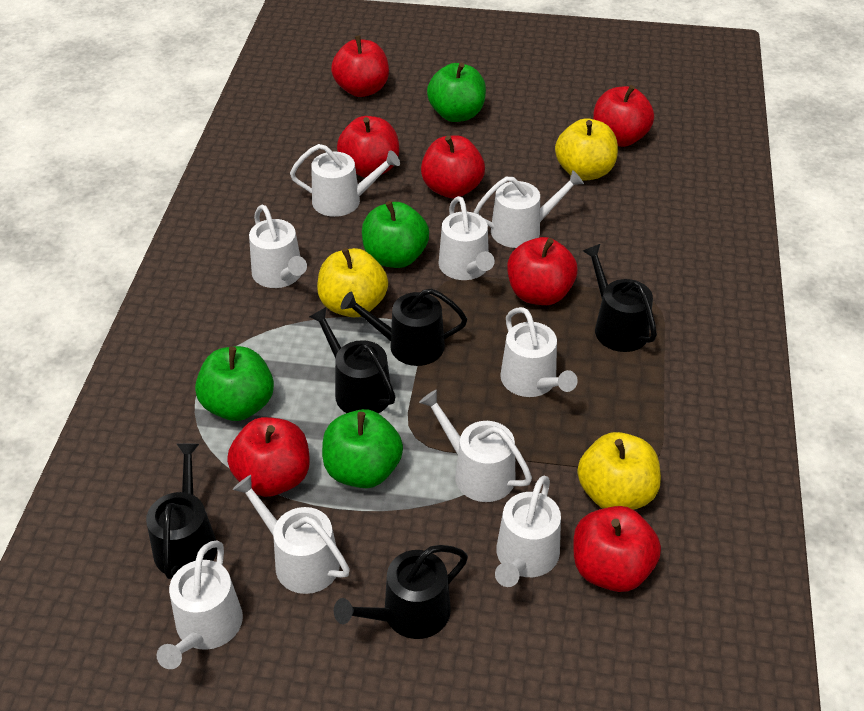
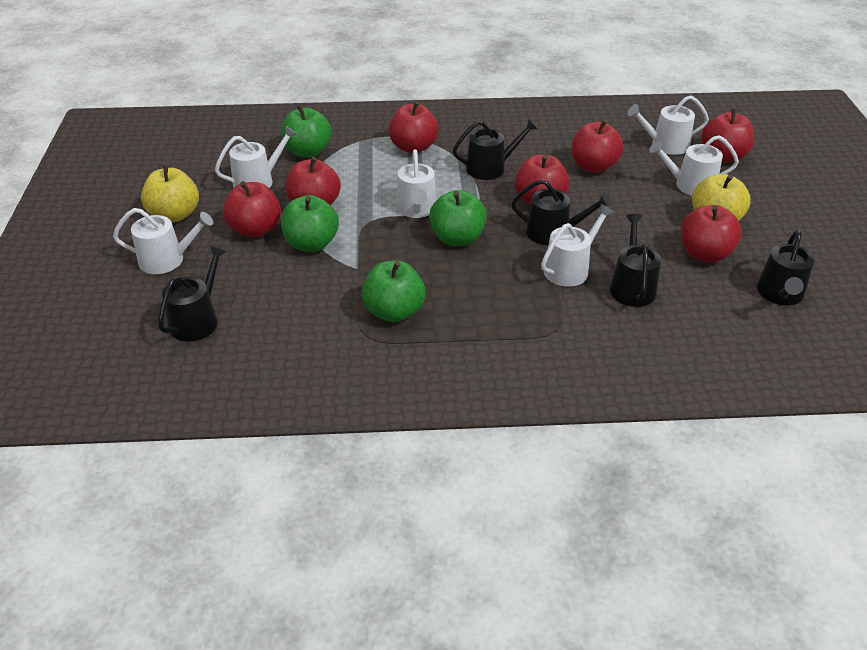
white watering can: [157,540,243,669] [232,475,350,594] [249,205,307,288] [290,144,400,217] [419,390,532,502] [438,196,495,280] [474,170,584,248] [495,476,561,587] [500,307,578,397] = 9 -> [113,208,213,274] [215,126,297,188] [396,149,436,218] [541,204,614,287] [628,96,709,155] [649,135,739,196] = 6
yellow apple: [317,248,388,317] [555,118,618,181] [577,432,661,510] = 3 -> [141,164,199,222] [692,174,751,221] = 2

